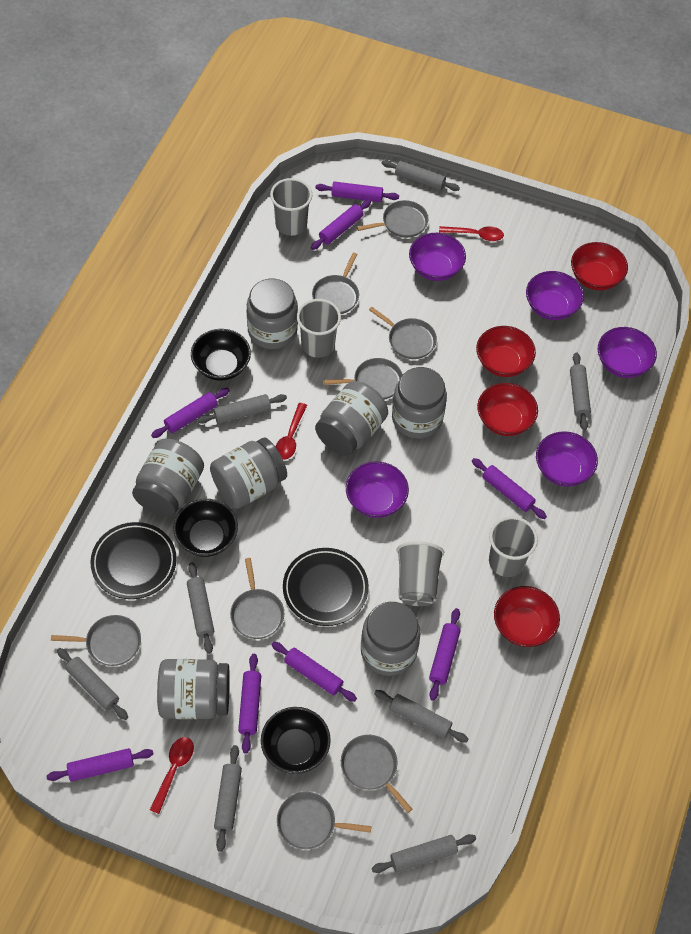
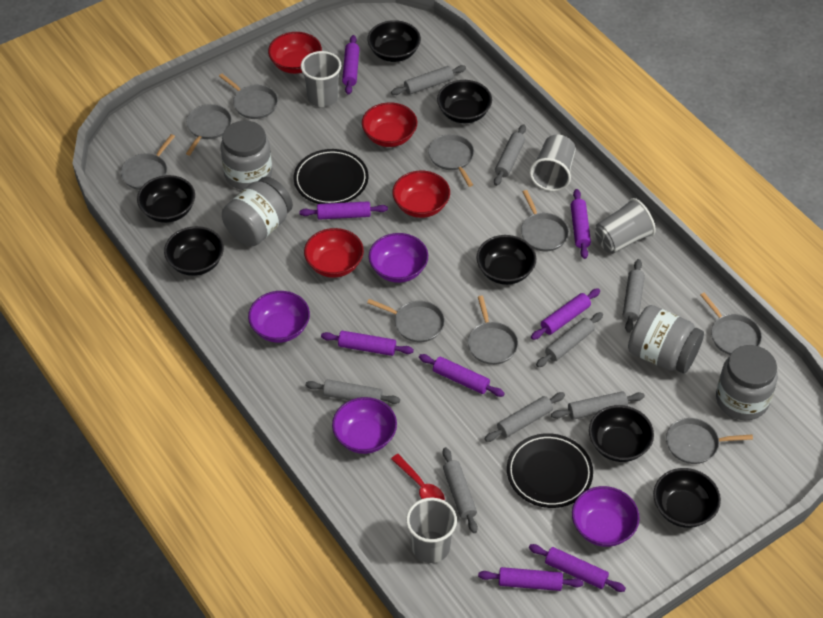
black bowl: [173,499,238,557] [191,329,251,381] [261,707,331,774] = 3 -> [137,175,195,223] [164,226,224,276] [367,20,421,62] [437,80,492,123] [477,235,536,285] [589,405,654,462] [653,468,721,528] = 7
grey jar: [132,439,204,517] [157,659,230,719] [210,437,287,509] [247,279,298,349] [315,381,388,456] [361,602,421,676] [392,367,447,439] = 7 -> [220,121,272,190] [222,177,293,246] [628,305,704,374] [716,345,778,420] = 4
grey pan: [51,615,141,666] [230,558,284,639] [277,792,371,849] [312,253,359,314] [324,358,403,400] [341,735,412,813] [357,200,429,238] [369,307,437,359] = 8 -> [121,134,175,190] [186,104,232,155] [219,74,278,119] [367,299,445,342] [428,134,474,187] [468,296,518,365] [521,190,569,252] [666,418,753,464] [701,293,762,355] = 9
purple bowl: [346,461,409,518] [409,233,466,281] [526,271,584,320] [536,431,598,487] [598,327,657,378] = 5 -> [248,291,310,343] [332,397,397,454] [369,233,428,283] [572,486,640,547] = 4
red spoon: [150,737,194,814] [276,403,307,460] [439,226,504,241] = 3 -> [391,454,445,501] = 1

